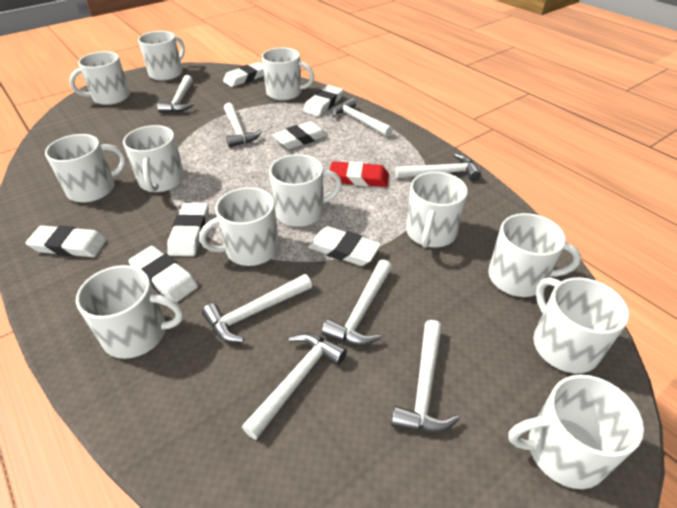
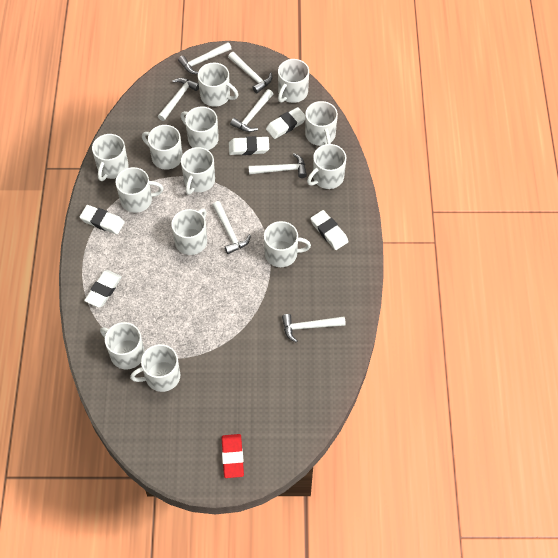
white eraser: [26,226,107,257] [128,246,198,302] [167,203,209,256] [223,62,264,87] [272,121,328,149] [303,85,344,116] [308,226,381,266] = 7 -> [80,205,125,234] [84,270,122,308] [229,136,269,155] [266,107,305,139] [310,210,349,250] = 5
white hammer: [157,75,194,113] [202,274,312,342] [224,103,262,147] [242,333,347,440] [322,259,392,345] [332,98,393,137] [391,320,460,433] [395,154,481,181] = 8 -> [158,78,199,121] [178,42,232,74] [212,201,251,254] [228,52,272,93] [230,89,273,132] [249,153,307,178] [282,314,346,343] = 7
white mug: [45,134,126,203] [69,51,130,105] [76,265,184,359] [123,125,184,192] [138,31,185,81] [199,187,279,266] [262,47,314,101] [269,154,342,227] [406,172,468,248] [488,213,581,297] [508,375,644,489] [533,277,629,373] = 12 -> [92,134,129,181] [100,322,145,369] [115,167,163,213] [130,344,180,392] [142,125,183,170] [171,208,207,255] [181,106,219,150] [181,147,215,195] [198,63,238,107] [264,221,311,267] [278,59,309,103] [305,101,338,146] [307,144,346,189] = 13

